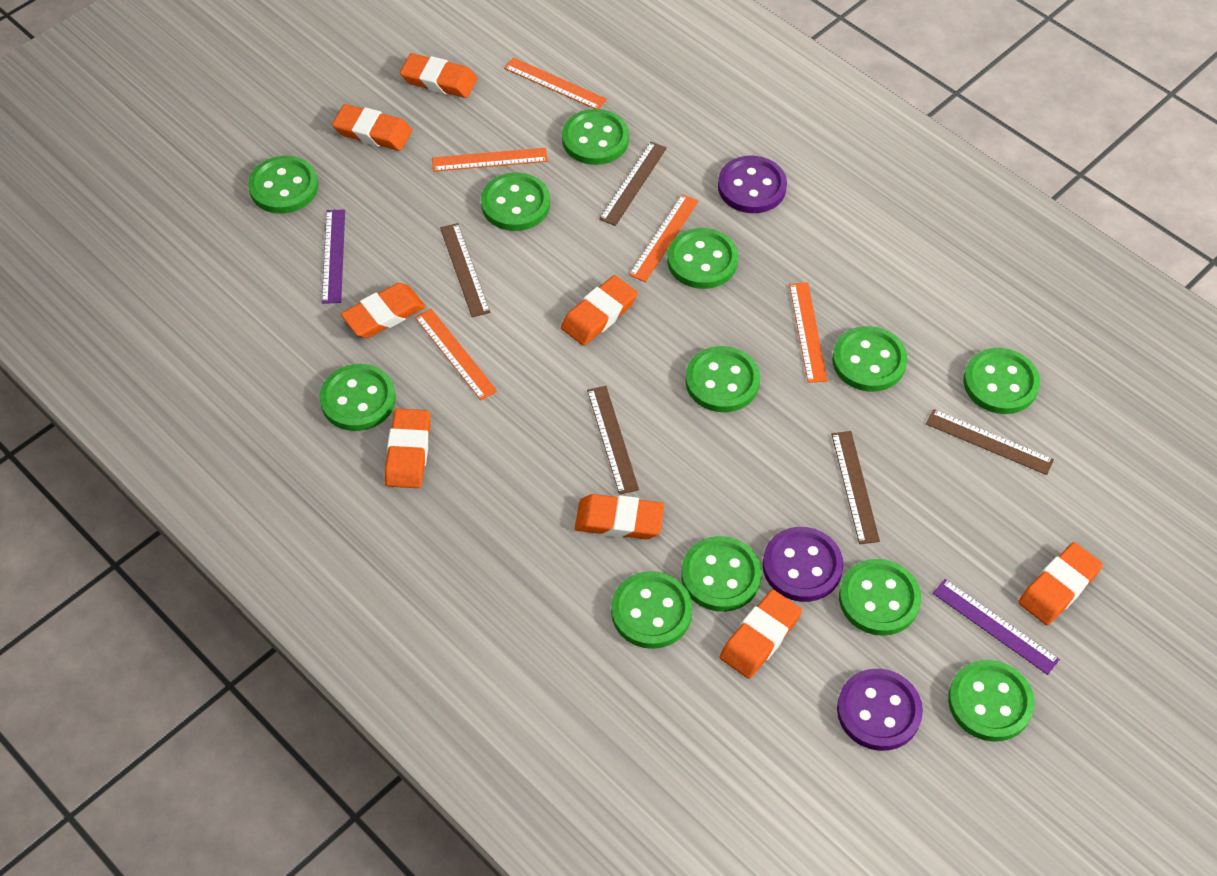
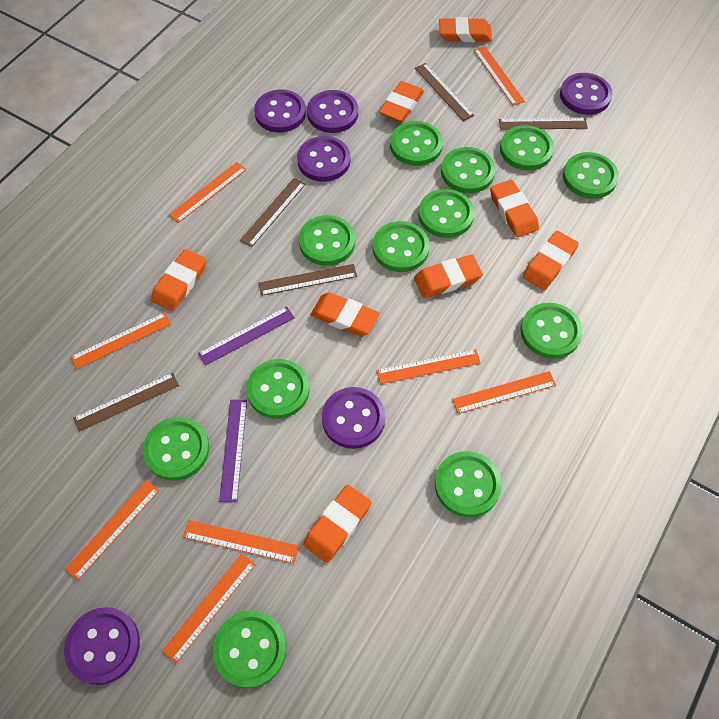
orange ruler: [415,309,497,400] [432,148,548,172] [504,57,607,109] [629,194,698,282] [789,282,828,383] = 5 -> [65,480,160,581] [71,312,171,369] [162,554,256,663] [169,162,247,223] [183,520,299,563] [377,349,481,384] [452,371,556,414] [474,46,525,106] = 8
purple button: [718,156,787,213] [763,527,843,602] [837,669,923,751] = 3 -> [64,607,140,685] [254,89,306,132] [297,136,350,182] [307,90,358,133] [322,387,385,449] [560,73,613,115] = 6

